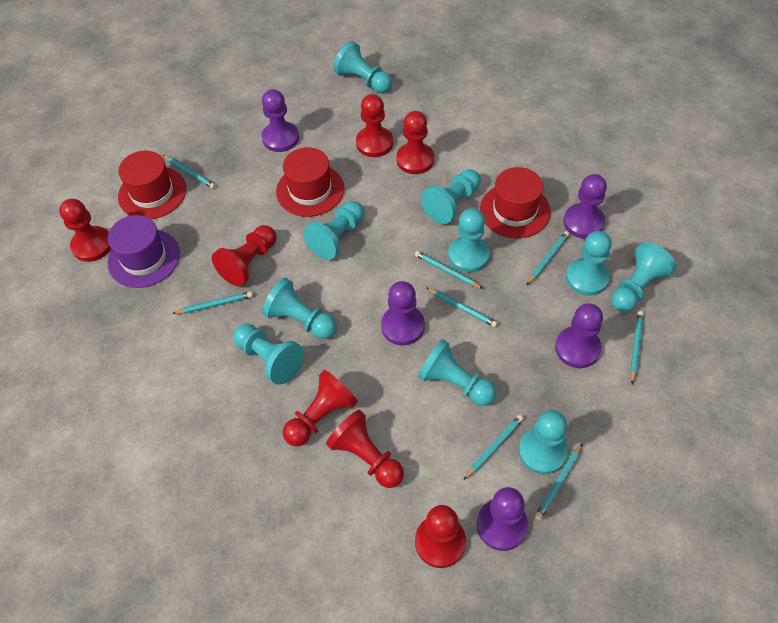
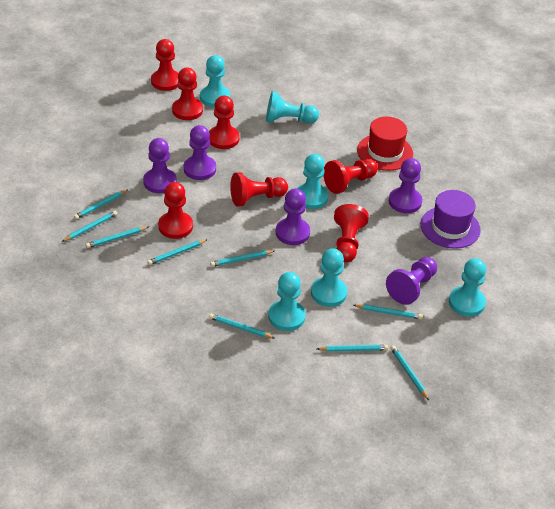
red hat: [118,151,186,219] [276,147,344,217] [480,167,551,238] = 3 -> [357,117,413,171] = 1
turquoise pawn: [233,324,304,385] [262,278,337,339] [303,201,364,260] [333,41,392,93] [418,339,496,406] [421,169,481,224] [448,208,490,272] [519,410,568,474] [566,231,612,296] [611,242,676,312] = 10 -> [200,55,230,107] [266,91,319,124] [268,272,306,331] [297,154,328,209] [311,248,347,307] [449,258,486,316] = 6
turquoise pencil: [163,155,216,189] [172,291,253,314] [415,251,483,289] [426,288,498,327] [464,415,524,480] [526,231,570,286] [535,443,583,520] [630,311,644,384] = 8 -> [61,211,117,242] [74,189,128,219] [86,227,148,248] [147,239,208,265] [209,314,275,338] [210,250,274,267] [317,345,388,352] [353,304,423,319] [391,345,429,400] = 9

